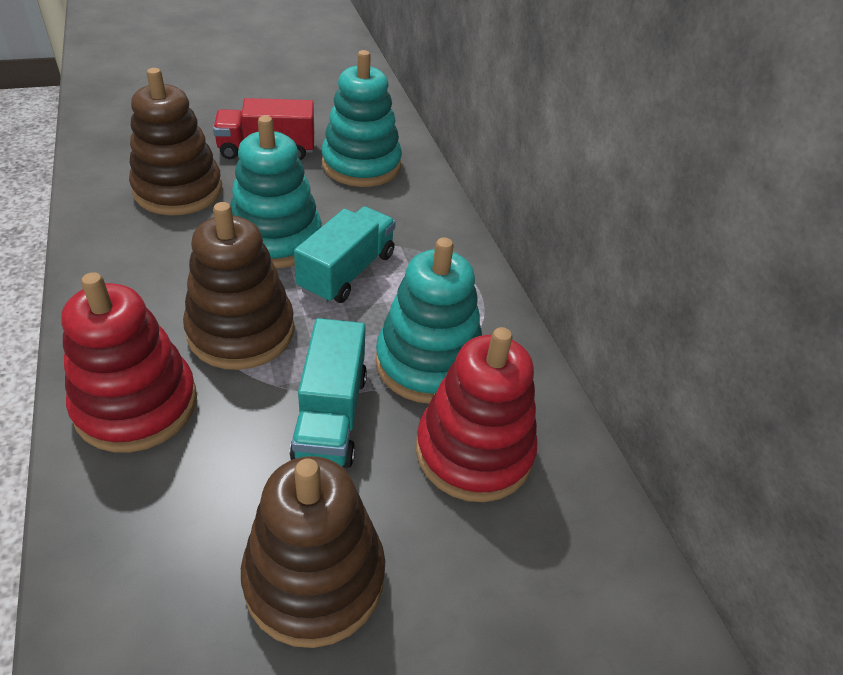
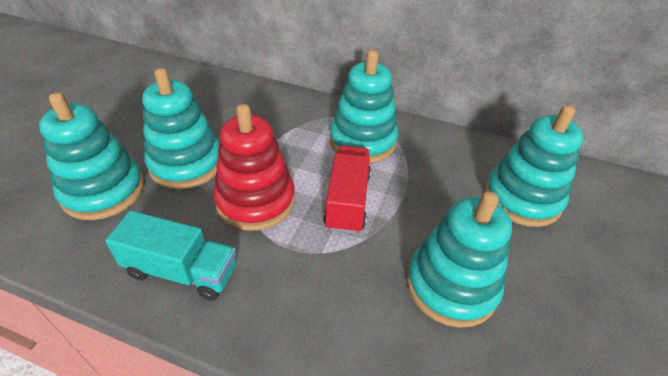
brown stacking toy: [129,68,222,215] [183,202,295,370] [241,456,385,648] = 3 -> none = 0
red stacking toy: [62,272,197,453] [416,327,537,502] = 2 -> [213,104,295,231] = 1
turquoise stacking toy: [230,116,322,268] [322,50,402,187] [375,238,482,403] = 3 -> [39,92,144,220] [142,68,220,189] [330,50,398,163] [407,191,512,328] [485,105,584,227] = 5
turquoise truck: [290,318,367,468] [294,206,396,303] = 2 -> [105,211,236,301] = 1

